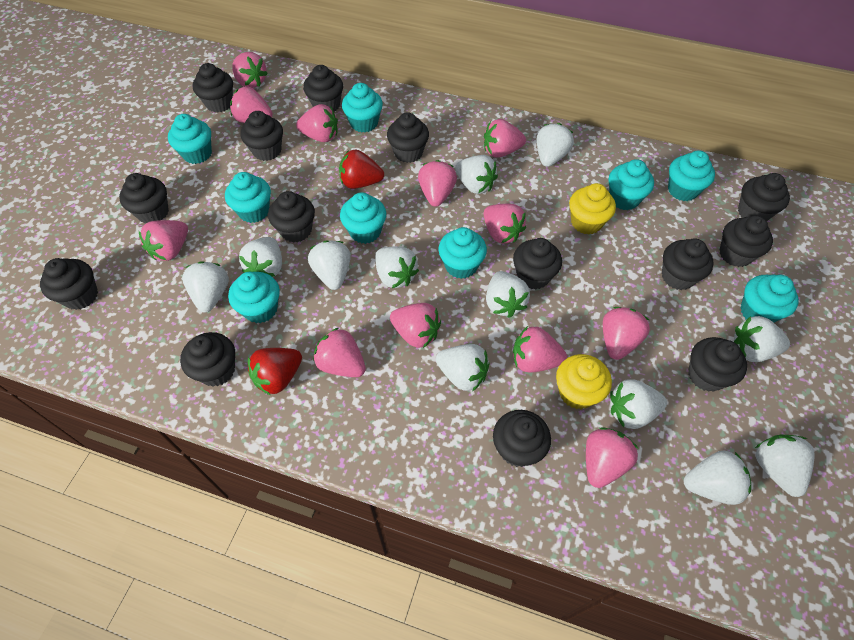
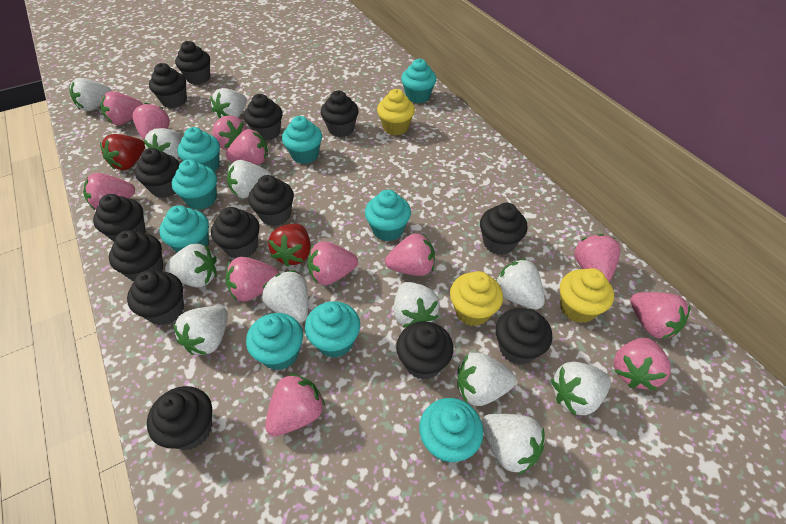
yellow cupcake: [556,354,612,409] [569,183,616,234] = 2 -> [377,89,415,135] [450,271,503,326] [560,268,614,323] = 3

